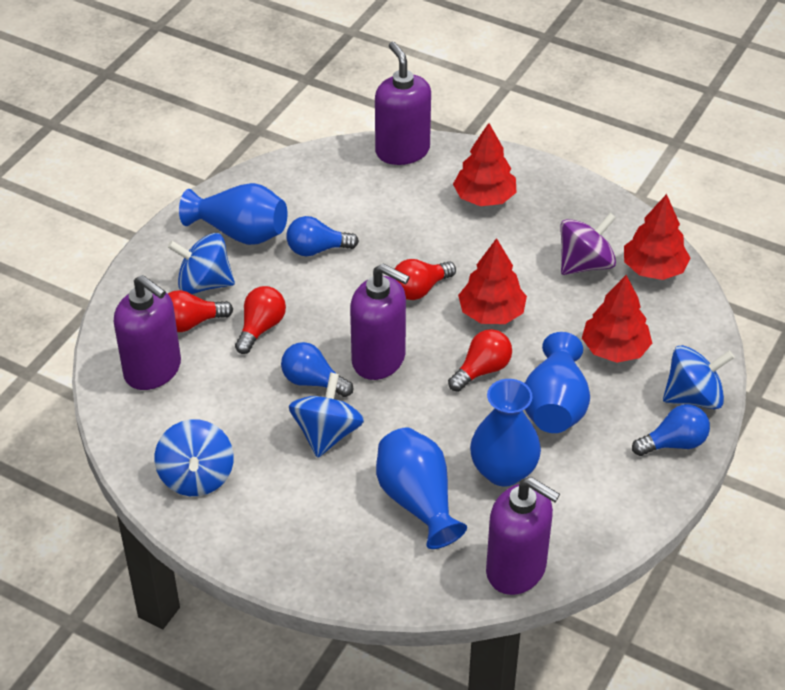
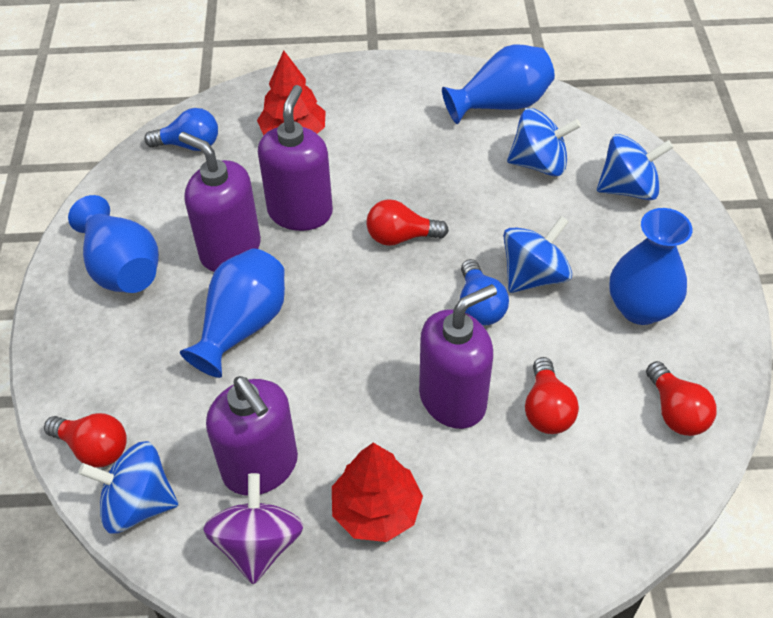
blue light bulb: [281,342,354,397] [286,216,359,256] [632,404,710,456] = 3 -> [144,108,218,151] [460,259,509,325] = 2
red tree: [453,123,517,206] [458,238,527,324] [582,275,652,363] [624,194,690,280] = 4 -> [257,50,326,136] [332,443,423,542] = 2

